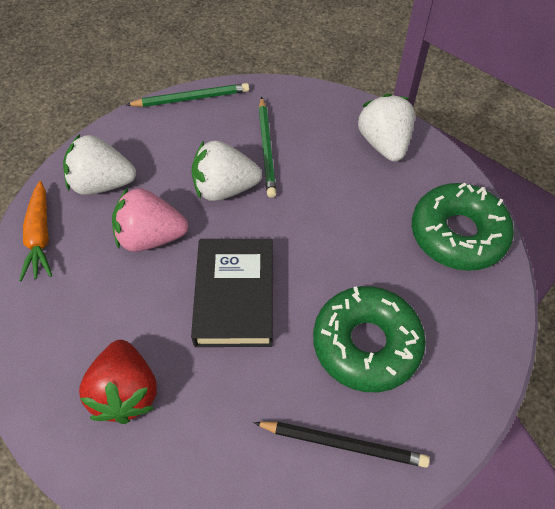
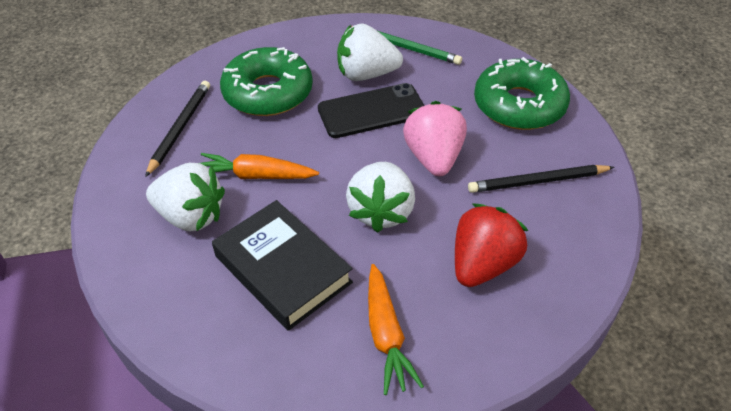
black pencil: [254,422,430,468] = 1 -> [145,81,210,177] [468,165,614,193] = 2
black phone: none = 0 -> [318,83,424,138] = 1
green pencil: [126,83,249,107] [259,97,277,198] = 2 -> [351,26,462,65] = 1
orange carrot: [19,181,52,282] = 1 -> [201,153,319,179] [368,264,424,395] = 2

